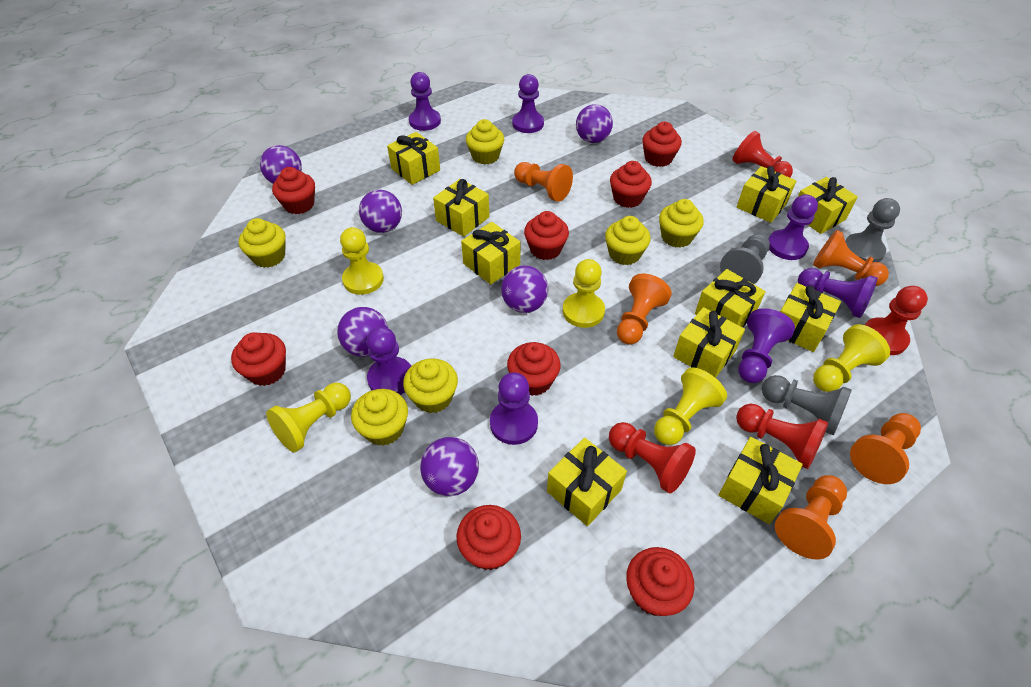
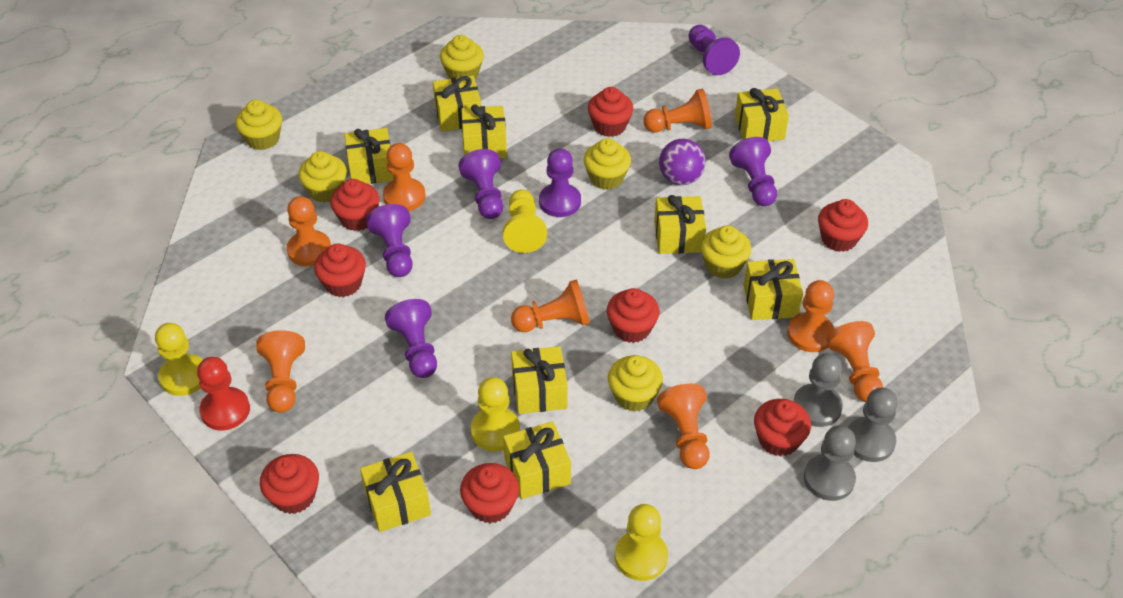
orange pawn: [514,162,573,202] [617,273,672,345] [775,475,847,559] [813,230,889,286] [850,413,921,484] = 5 -> [256,330,305,413] [287,196,331,266] [383,143,426,211] [511,279,590,332] [643,89,712,133] [657,384,710,469] [787,280,834,352] [827,321,883,402] = 8
purple ball: [260,145,302,184] [337,307,388,357] [359,190,402,233] [420,437,479,496] [501,266,548,313] [576,104,613,143] = 6 -> [659,139,706,185] = 1
purple pawn: [367,327,411,395] [409,72,441,131] [490,372,538,445] [512,74,544,133] [738,308,795,383] [769,194,818,260] [798,268,878,318] = 7 -> [366,204,413,277] [385,299,437,378] [459,149,503,219] [539,148,581,217] [688,25,740,75] [729,137,777,206] = 6
red pawn: [609,422,696,493] [732,131,793,177] [736,404,828,469] [865,286,928,355] = 4 -> [197,357,250,431] = 1
yellow gift: [387,132,440,185] [433,179,489,237] [461,222,520,285] [547,437,627,526] [673,307,745,378] [695,269,766,327] [719,437,803,524] [737,166,796,223] [780,283,841,352] [798,177,858,234] = 10 -> [344,128,394,184] [360,452,431,532] [433,76,481,131] [461,104,507,158] [503,421,571,499] [511,346,568,414] [654,195,706,254] [735,88,789,141] [743,259,803,320] = 9
yellow pawn: [266,383,351,452] [340,227,384,295] [563,259,605,328] [654,367,727,445] [813,324,890,392] = 5 -> [155,323,203,396] [471,377,520,451] [503,190,547,253] [615,504,668,581] = 4

